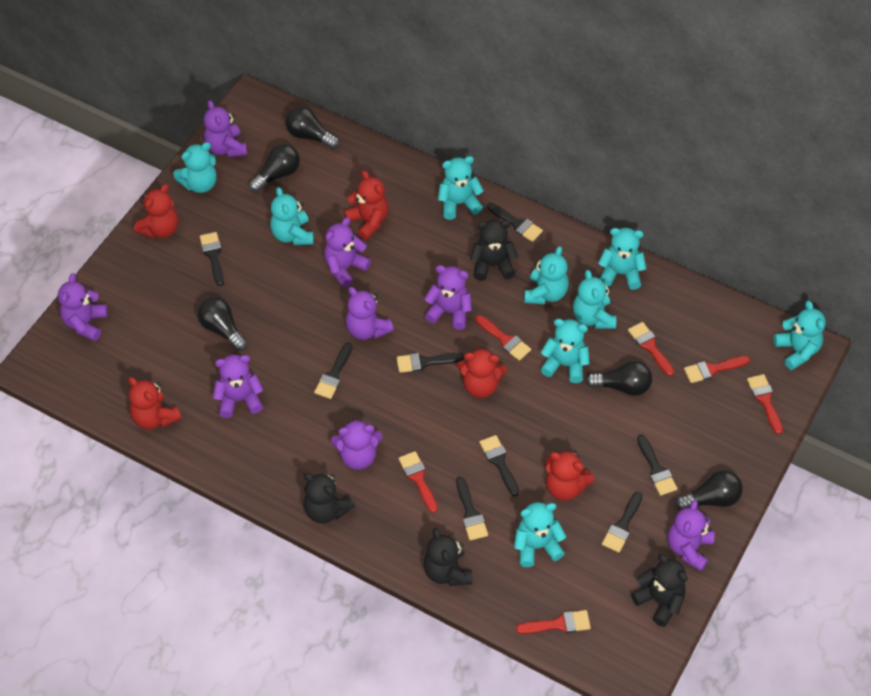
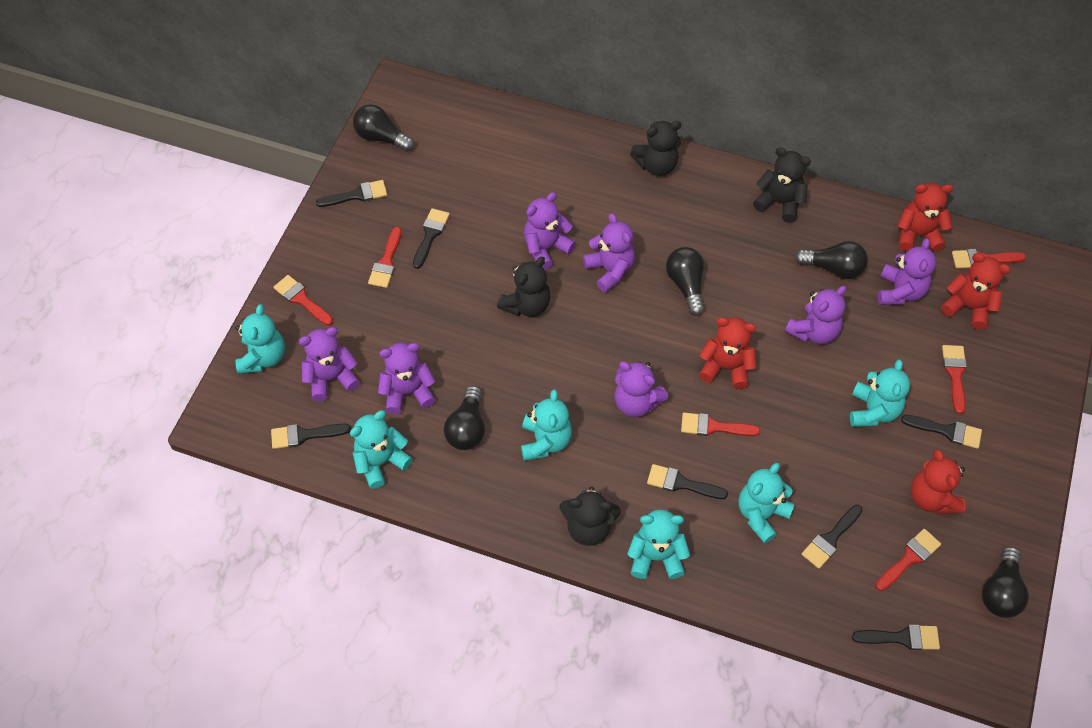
black brush: [200,232,224,286] [314,343,353,399] [397,353,464,373] [456,477,488,541] [479,435,519,496] [487,203,543,242] [602,492,643,553] [637,435,677,496] = 8 -> [271,424,351,449] [316,180,387,207] [413,208,450,269] [647,464,728,499] [802,505,863,569] [852,625,940,650] [901,415,982,449] = 7
purple teddy bear: [58,273,108,341] [204,100,247,157] [213,355,264,418] [324,218,371,287] [331,418,383,470] [346,287,394,340] [424,265,472,330] [668,500,714,571] = 8 -> [299,327,360,401] [378,343,435,414] [524,192,576,270] [583,213,635,292] [614,361,669,417] [785,286,846,344] [878,238,936,305] = 7
red teddy bear: [128,377,182,430] [134,184,178,238] [344,171,389,240] [457,347,507,398] [545,450,594,501] = 5 -> [699,317,756,389] [898,183,953,251] [911,449,965,514] [941,253,1011,330] = 4
turquoise teddy bear: [173,142,217,193] [270,187,314,245] [438,156,484,220] [514,502,566,567] [524,246,569,304] [540,319,590,383] [573,270,616,329] [598,228,646,290] [774,301,826,370] = 9 -> [236,304,285,374] [350,410,413,489] [521,389,572,461] [627,509,690,579] [738,463,795,544] [850,359,910,427] = 6

